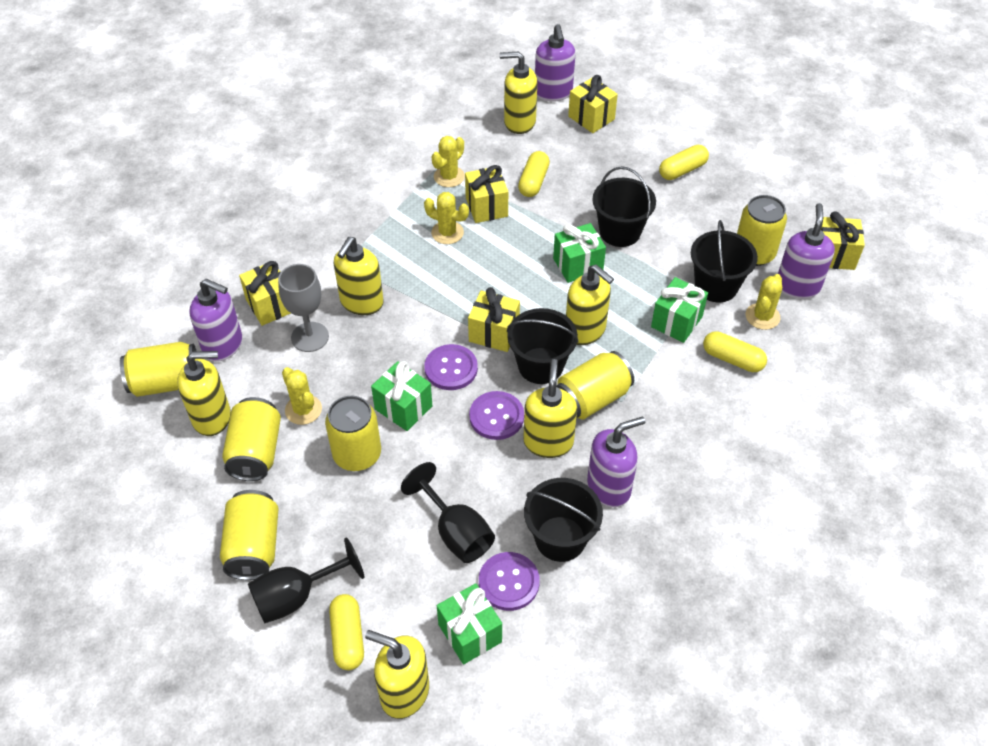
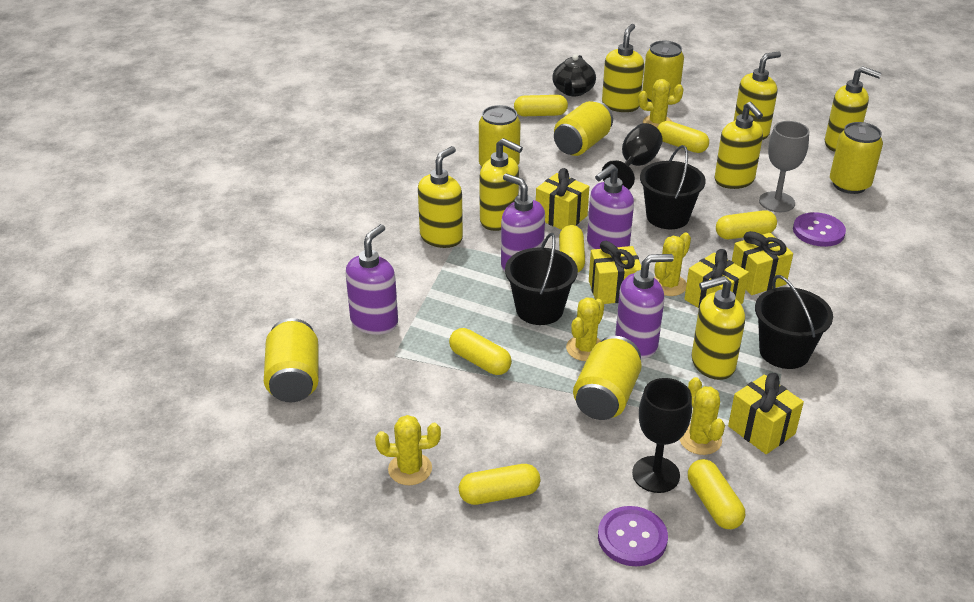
black bucket: [507,308,579,384] [524,478,603,562] [592,166,656,247] [691,220,758,302] = 4 -> [505,233,578,325] [640,145,706,229] [755,275,833,369] = 3
black teapot: none = 0 -> [552,54,596,96] = 1
green gift: [371,361,432,431] [437,583,502,664] [553,223,606,283] [651,277,708,343] = 4 -> none = 0
purple button: [424,344,478,390] [469,391,524,440] [479,552,540,611] = 3 -> [598,506,668,566] [793,212,846,247] = 2
yellow cactus: [282,367,322,425] [424,192,469,244] [431,136,465,187] [746,274,782,330] = 4 -> [375,415,441,485] [566,297,604,361] [638,79,684,128] [654,232,691,296] [679,377,725,455] = 5
yellow capsule: [329,594,364,670] [518,151,550,197] [659,145,709,180] [703,331,767,372] = 4 -> [449,328,512,375] [459,464,540,505] [514,95,568,116] [559,225,585,272] [657,121,709,153] [688,459,745,529] [716,210,777,239] = 7
yellow soap dispenser: [177,351,231,436] [334,237,384,315] [365,630,429,719] [499,51,537,134] [523,359,577,458] [566,265,614,345] = 6 -> [418,146,463,248] [479,138,523,231] [602,24,644,112] [692,276,745,380] [714,102,763,189] [734,52,781,140] [825,66,881,152] = 7

